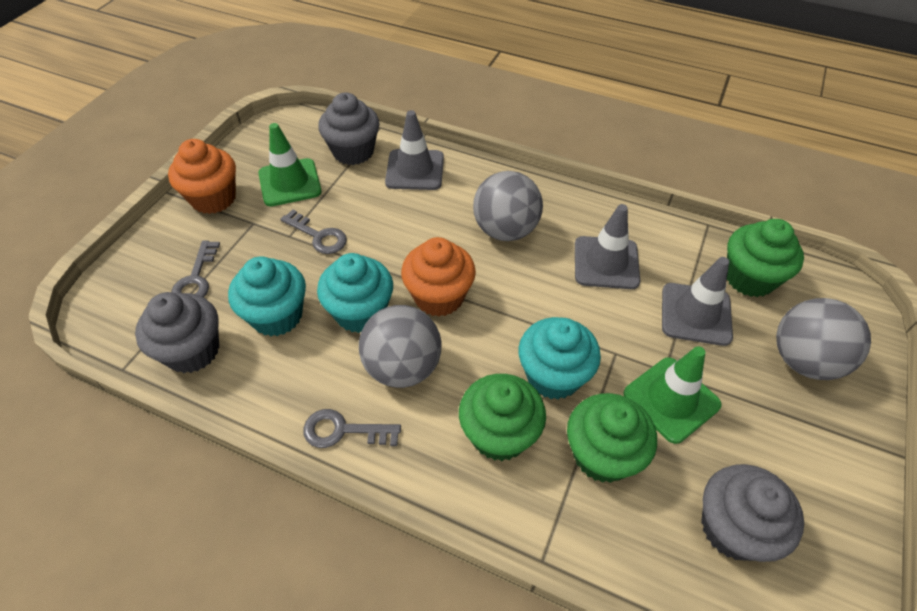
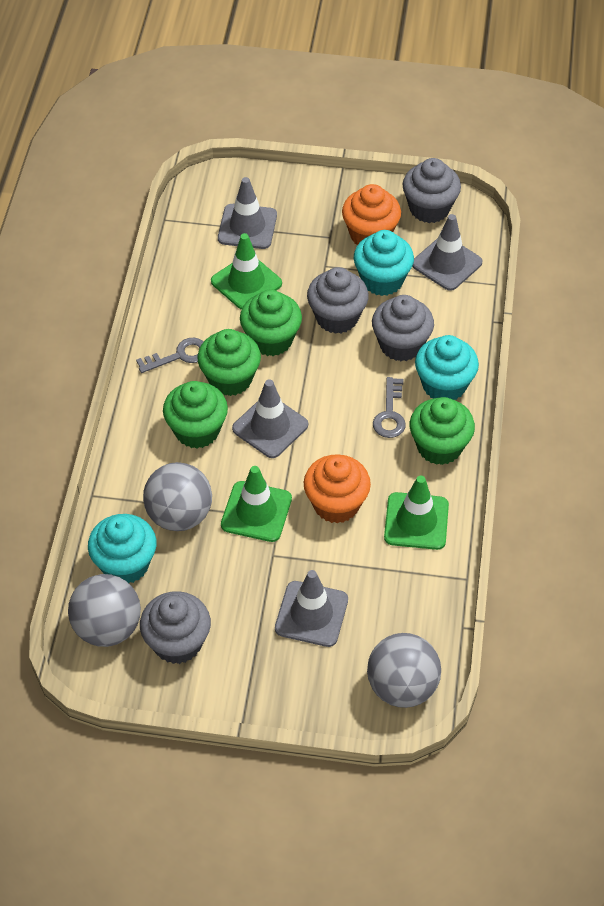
green cupcake: [459,374,546,461] [567,393,657,483] [727,219,804,297] = 3 -> [163,381,228,448] [197,329,261,396] [240,290,302,356] [410,397,475,465] = 4
green traffic cone: [258,123,322,206] [623,346,722,444] = 2 -> [211,233,282,310] [221,466,292,542] [384,476,449,550] = 3
grey cupcake: [135,292,219,373] [318,92,380,165] [701,464,804,562] = 3 -> [140,591,211,664] [307,267,369,334] [372,295,434,361] [402,158,461,223] = 4
grey key: [171,241,220,297] [280,209,347,254] [303,409,401,448] = 3 -> [136,338,204,373] [373,377,405,438] = 2
grey traffic cone: [385,110,444,190] [575,204,640,289] [662,257,733,346] = 3 -> [218,177,277,249] [232,380,308,458] [275,570,348,647] [412,214,483,291] = 4

